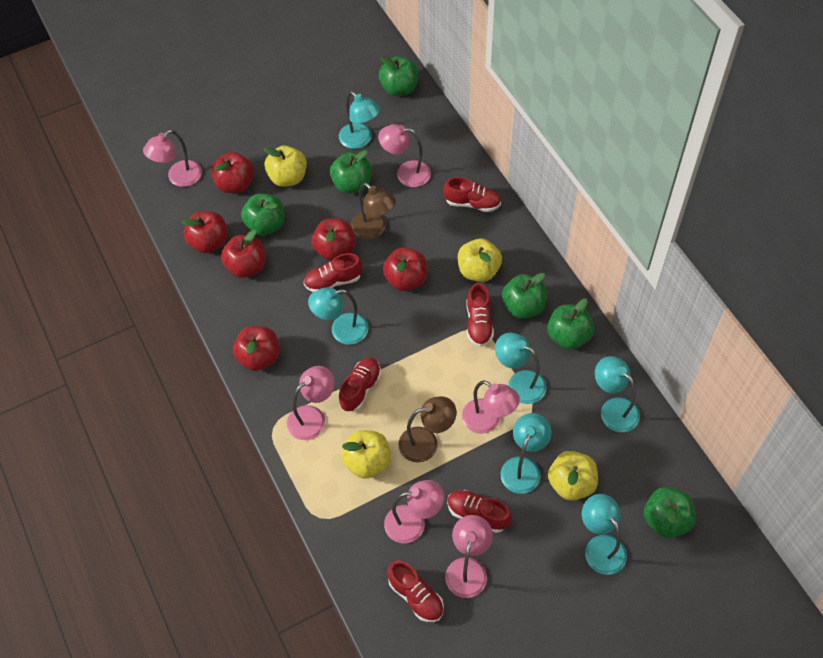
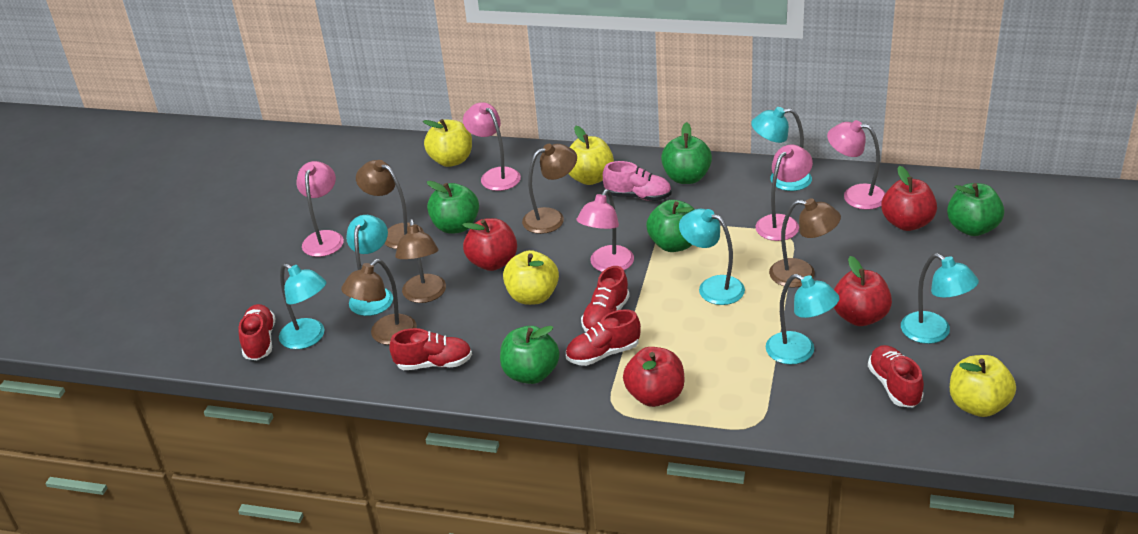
brown lamp: [351,183,396,239] [398,396,457,462] = 2 -> [341,259,417,345] [356,160,424,249] [395,219,446,303] [522,144,577,234] [769,198,841,288] = 5
green apple: [241,193,285,236] [330,150,372,194] [379,56,419,96] [502,273,547,318] [547,298,594,349] [644,487,696,538] = 6 -> [427,181,479,234] [500,326,560,384] [646,200,695,252] [661,122,712,184] [947,183,1004,236] = 5
pink lamp: [143,130,202,187] [287,366,335,440] [378,124,431,187] [384,480,444,543] [445,515,493,598] [462,380,520,433] = 6 -> [296,161,344,257] [463,102,521,191] [576,189,634,272] [755,145,813,241] [827,120,885,210] = 5
pink shoe: none = 0 -> [603,161,672,201] = 1
red apple: [181,211,228,253] [211,152,254,193] [221,230,265,278] [233,326,279,371] [312,219,355,261] [383,248,427,291] = 6 -> [463,218,517,271] [623,347,685,407] [834,256,892,326] [881,166,937,231] = 4
red shoe: [304,253,362,292] [339,358,381,411] [387,561,444,622] [443,177,501,212] [447,490,512,533] [467,283,494,347] = 6 -> [239,304,275,360] [389,328,472,370] [566,309,641,366] [581,266,630,332] [868,345,924,408] = 5

